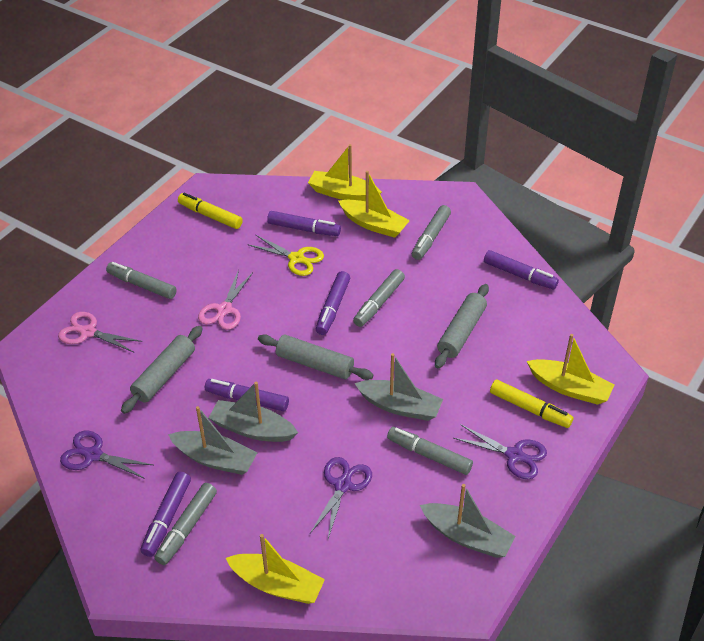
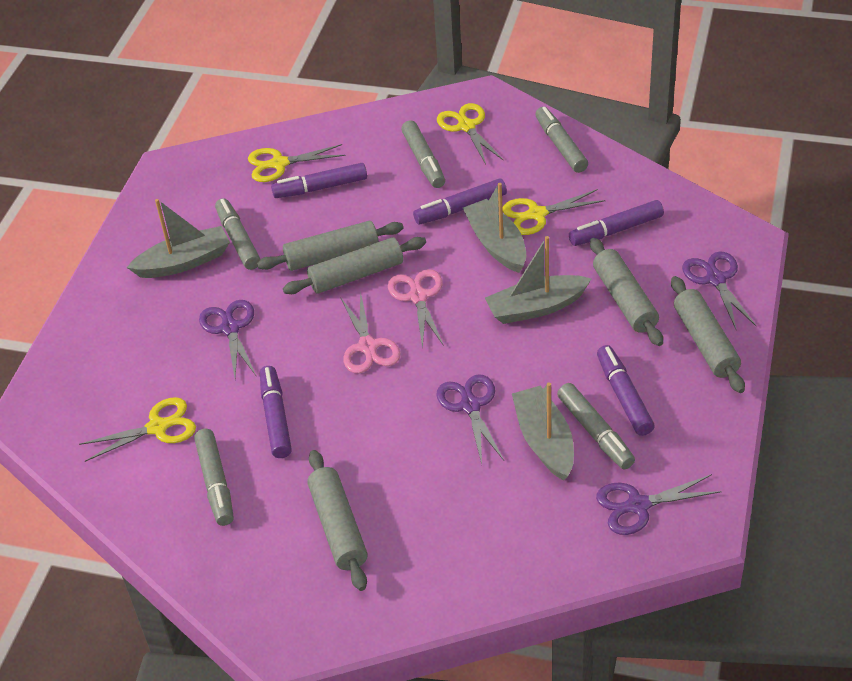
grey rolling pin: [121,326,203,414] [258,334,373,380] [435,284,489,368] = 3 -> [257,221,403,271] [283,237,426,294] [307,450,368,591] [590,238,663,346] [671,276,745,393] = 5
purple scissors: [60,431,153,479] [310,457,372,539] [454,424,547,479] = 3 -> [199,300,257,378] [436,374,504,464] [596,474,721,535] [682,251,757,329] = 4
yellow boat: [226,534,325,604] [308,144,382,201] [338,171,410,238] [527,334,615,405] = 4 -> none = 0
yellow marker: [178,193,243,229] [490,380,574,428] = 2 -> none = 0
yellow scissors: [247,235,324,276] = 1 -> [79,397,196,462] [248,144,346,182] [437,103,504,164] [503,189,606,235] = 4

